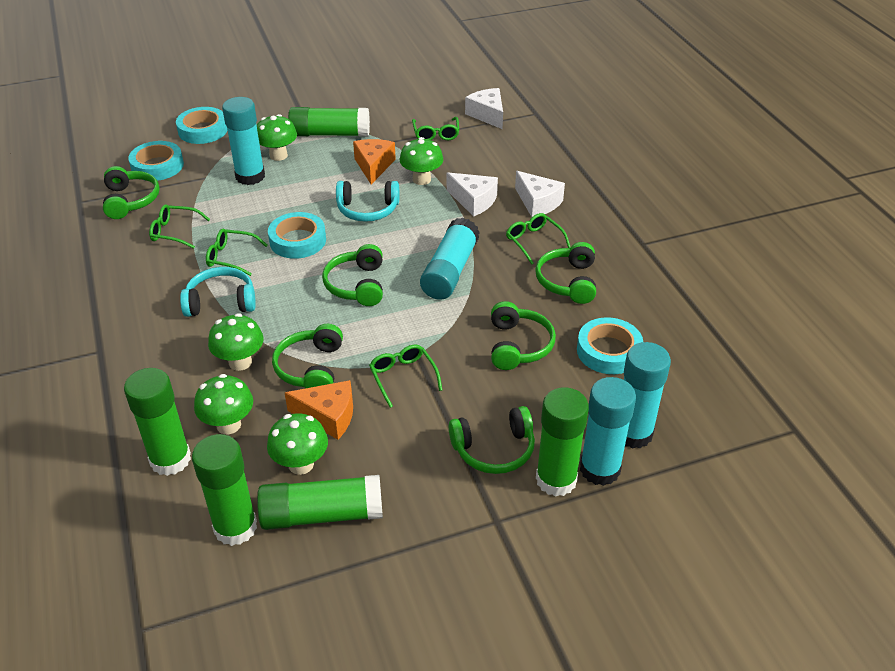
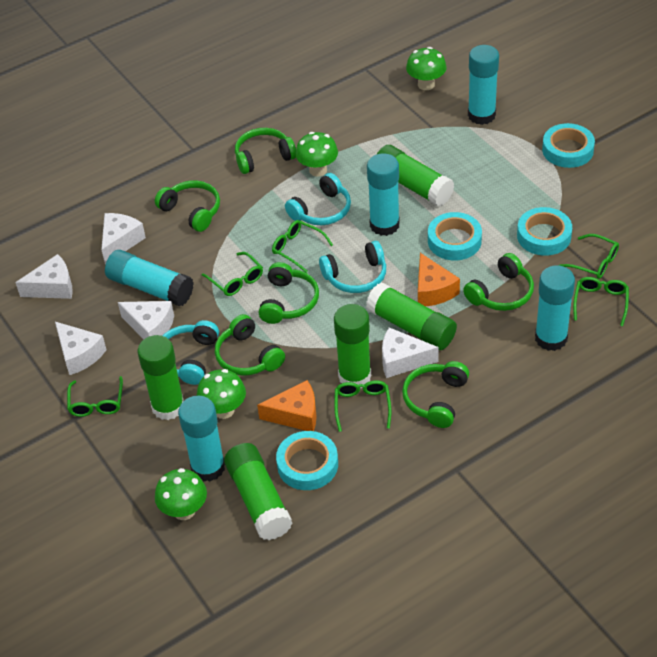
green glasses: [149,204,210,249] [206,229,268,276] [369,345,442,408] [412,117,459,140] [506,213,571,264] = 5 -> [67,376,123,417] [202,252,263,296] [272,220,333,273] [334,380,391,432] [559,234,619,279] [573,277,629,326] = 6
green mushroom: [194,374,253,434] [208,313,264,371] [257,114,297,161] [267,413,328,475] [400,137,443,185] = 5 -> [155,468,207,520] [197,369,246,419] [296,132,338,177] [406,47,447,90] = 4
turquoise glue stick: [222,97,265,185] [420,218,480,300] [580,377,636,486] [624,342,671,449] = 4 -> [105,250,194,307] [178,396,225,482] [367,153,400,236] [468,45,499,125] [535,265,575,351] = 5
turquoise headphones: [180,267,256,317] [336,181,399,222] = 2 -> [163,320,219,385] [285,173,351,225] [319,241,386,293] = 3
white cheese: [447,172,498,217] [465,88,503,129] [515,171,565,217] = 3 -> [15,254,73,299] [55,322,107,375] [101,213,146,264] [118,301,174,339] [382,328,439,378] = 5

